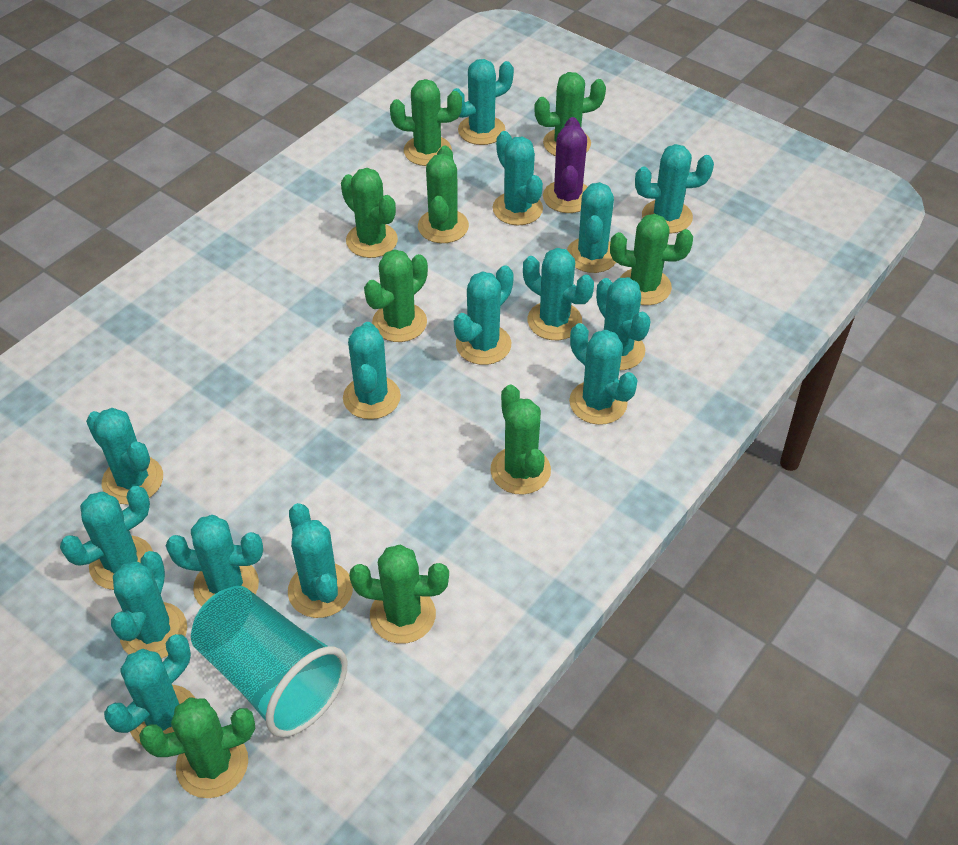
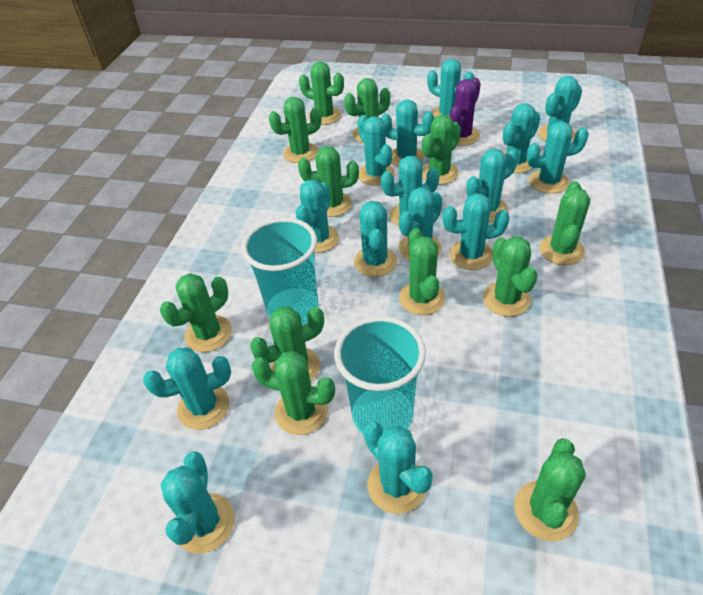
green cactus: [139,697,255,798] [341,168,398,258] [349,545,449,644] [364,249,428,342] [390,79,462,166] [418,146,469,243] [490,384,551,495] [534,72,606,156] [610,214,693,305] = 9 -> [160,273,232,352] [250,306,324,382] [252,351,335,435] [269,97,322,163] [298,146,359,217] [299,62,344,125] [344,78,390,143] [399,228,446,315] [422,115,461,185] [483,237,538,317] [514,438,586,541] [539,181,590,265] = 12
turquoise cup: [191,586,347,737] = 1 -> [241,218,319,325] [334,316,426,434] = 2

